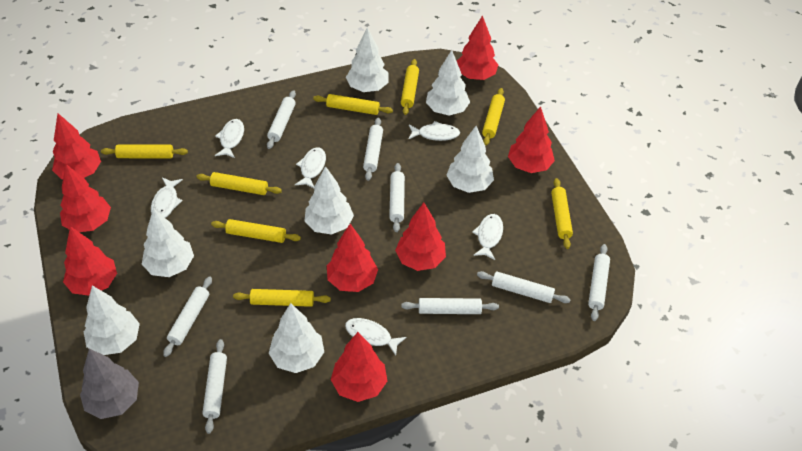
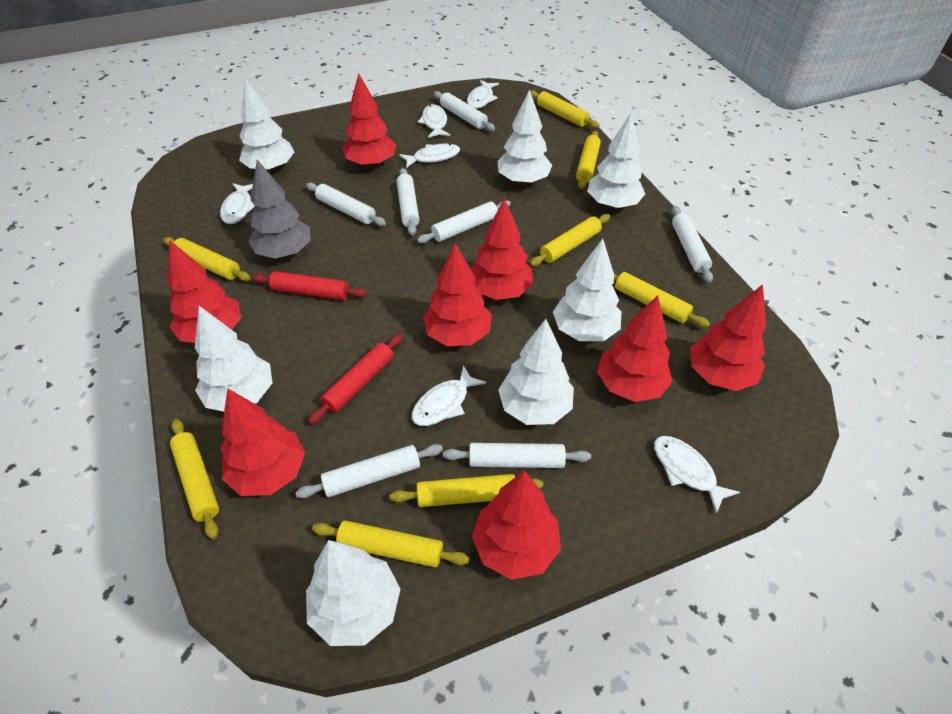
red rolling pin: none = 0 -> [252,271,367,300] [308,334,403,424] = 2
white rolling pin: [163,276,212,357] [202,339,227,434] [267,90,296,149] [363,118,383,181] [389,163,405,232] [401,298,499,314] [477,271,571,303] [588,244,610,321] = 8 -> [295,444,443,498] [306,182,386,226] [397,168,419,235] [417,200,511,243] [434,91,495,131] [443,443,591,468] [672,206,713,283] = 7

